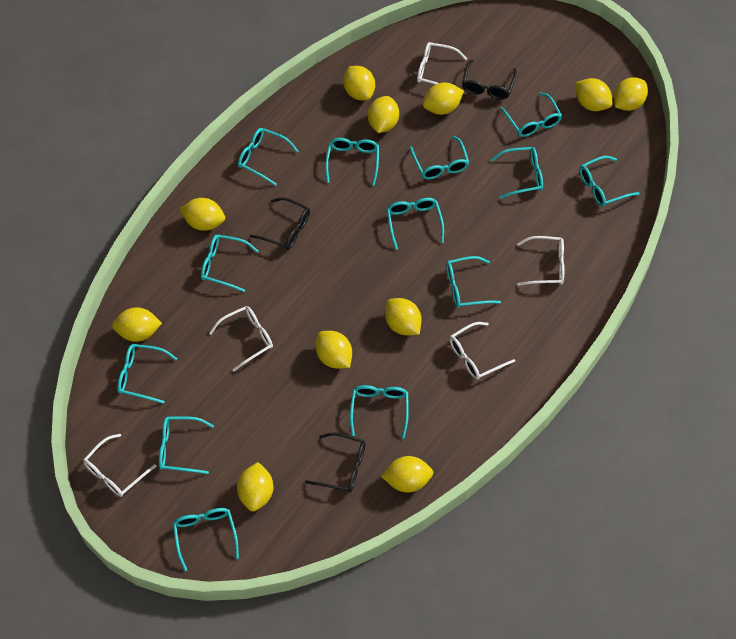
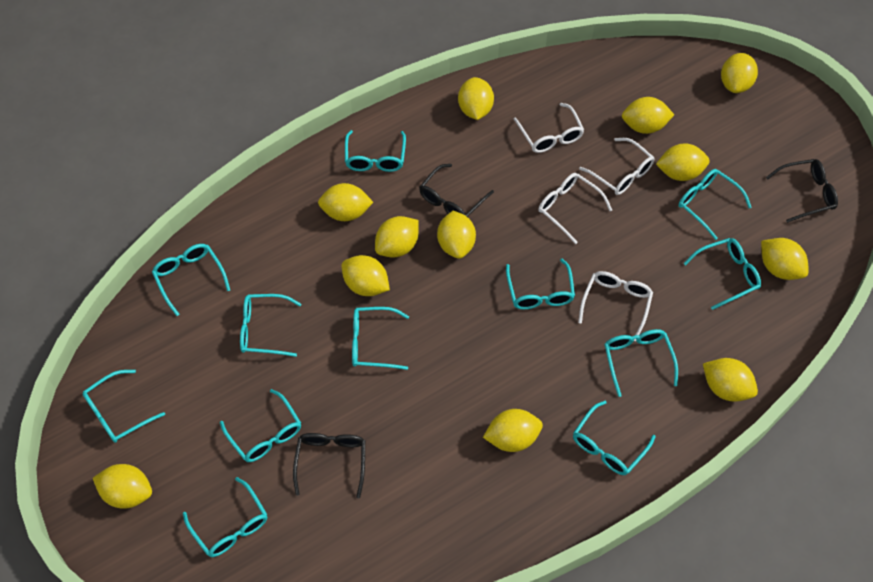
turquoise glasses: [117,344,178,404] [159,417,214,474] [173,508,239,571] [201,234,259,292] [238,128,298,186] [325,138,379,186] [350,385,409,439] [387,198,444,250] [410,136,469,179] [446,256,501,308] [491,147,543,199] [500,92,562,137] [580,156,640,207] = 13 -> [83,370,165,443] [152,244,230,316] [183,477,267,557] [220,389,301,462] [240,294,301,357] [345,130,406,172] [352,307,409,370] [506,259,575,309] [573,401,655,475] [604,329,678,397] [679,169,752,240] [683,238,761,310] = 12
white glasses: [83,434,156,497] [209,306,273,371] [417,42,467,85] [450,322,515,380] [517,236,564,286] = 5 -> [514,103,584,153] [538,173,612,244] [578,271,653,341] [579,138,655,195] = 4
yellow lemon: [112,307,162,342] [180,198,225,231] [237,462,273,511] [315,331,352,369] [343,66,375,100] [368,96,399,133] [381,456,433,493] [385,298,422,335] [423,83,464,115] [575,78,613,111] [614,77,648,111] = 11 -> [93,464,152,509] [318,183,373,221] [341,255,390,296] [375,216,419,257] [437,211,476,259] [458,77,494,120] [483,409,543,452] [622,97,674,134] [656,143,710,181] [703,358,758,402] [721,53,758,93] [761,238,809,280] = 12

